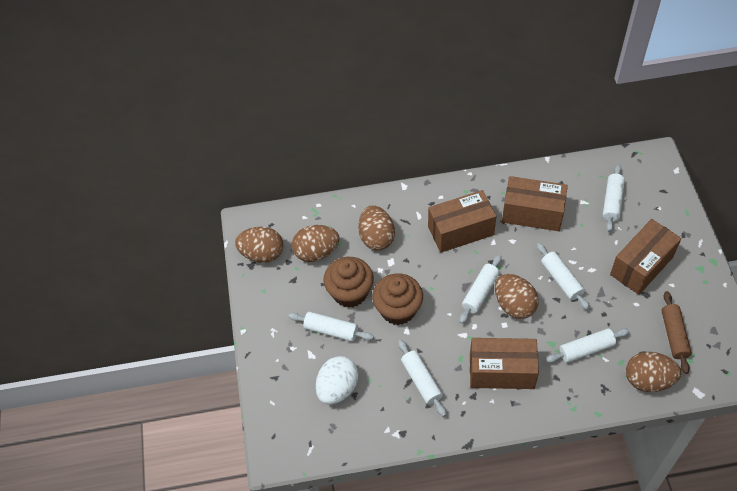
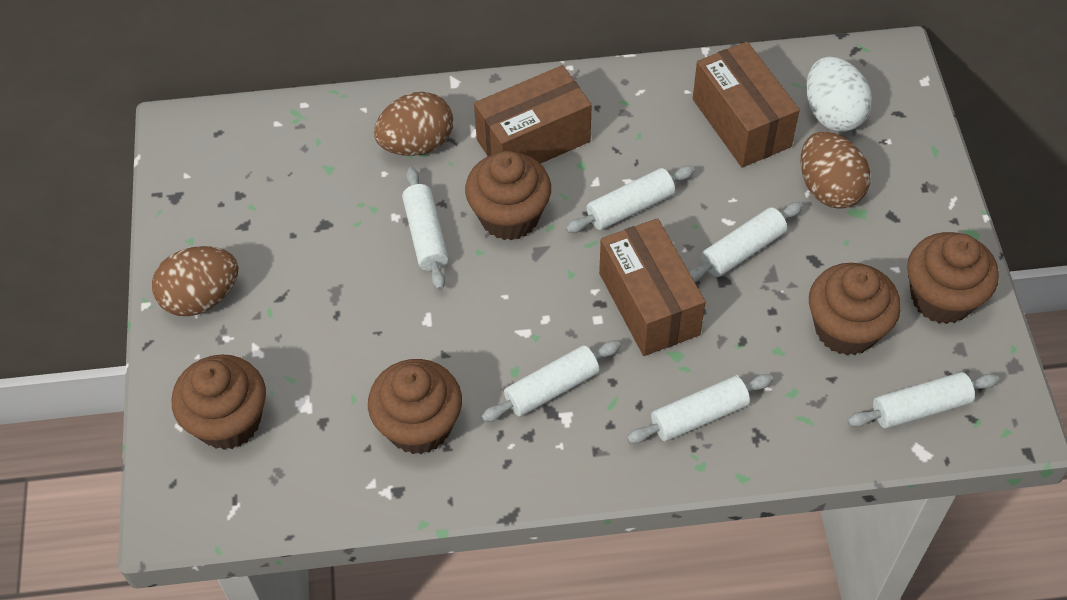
brown box: [428,190,497,253] [470,338,539,389] [502,176,568,231] [610,219,681,295] = 4 -> [474,65,592,164] [599,218,706,356] [693,41,800,167] = 3
brown cupcake: [323,257,374,308] [372,273,423,325] = 2 -> [172,354,266,450] [368,359,462,454] [465,151,551,241] [809,263,901,355] [907,232,999,324] = 5
brown egg: [235,227,283,263] [292,225,339,262] [358,206,395,250] [495,274,539,319] [626,352,681,392] = 5 -> [152,246,239,316] [374,92,453,156] [801,131,871,209] = 3
brown rolling pin: [662,291,692,374] = 1 -> none = 0

